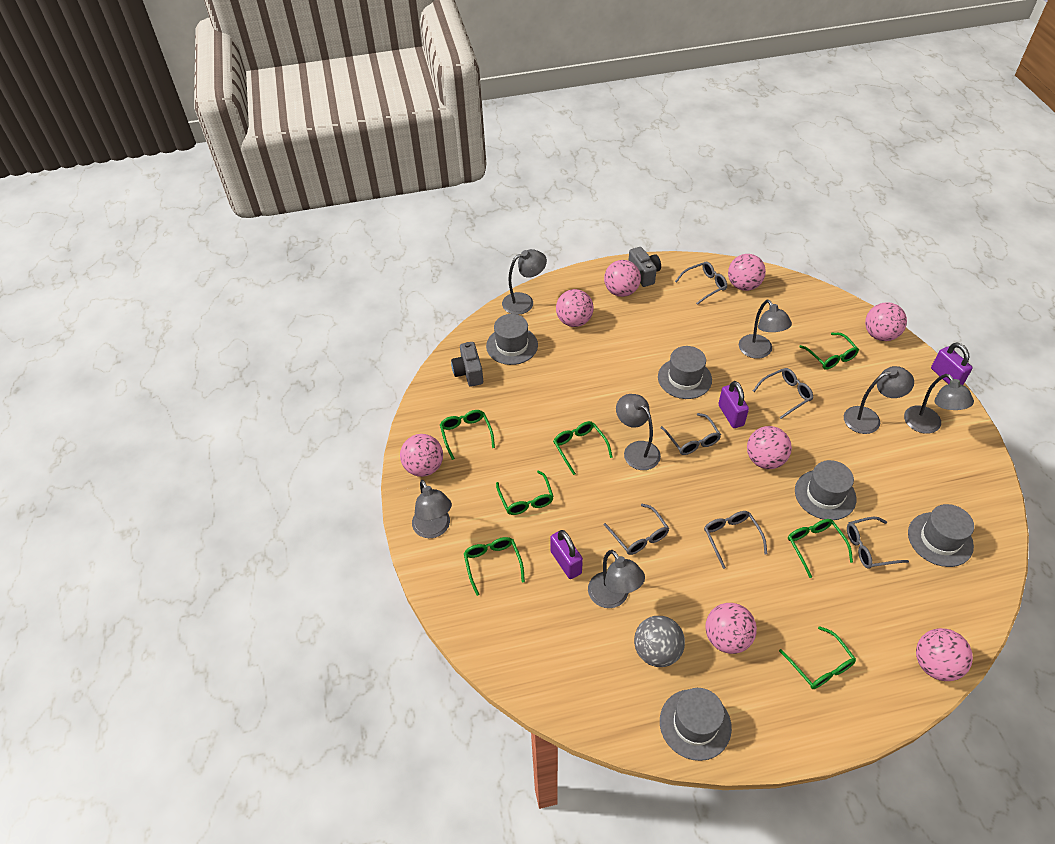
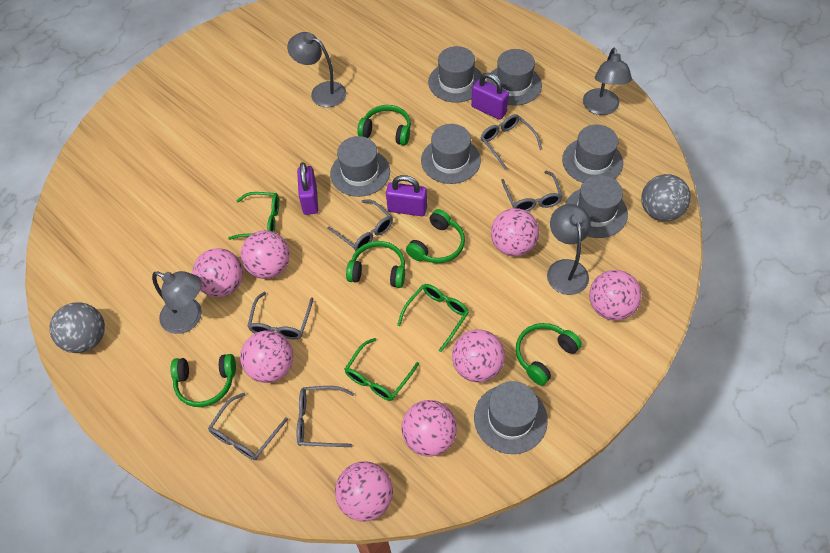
green glasses: [440,410,495,460] [464,537,525,596] [496,470,554,515] [553,421,613,475] [779,626,856,689] [788,519,853,578] [799,333,859,370] = 7 -> [228,192,279,240] [345,338,419,401] [397,284,469,352] = 3
green headphones: none = 0 -> [170,354,236,407] [346,241,405,288] [357,105,411,145] [406,209,465,263] [516,323,582,386] = 5
grey ball: [634,616,685,667] = 1 -> [49,302,105,353] [641,174,691,221] = 2
grey camera: [451,342,483,387] [628,247,661,287] = 2 -> none = 0
grey hat: [486,314,538,365] [658,346,712,399] [660,688,732,761] [795,460,856,520] [908,504,974,567] = 5 -> [330,136,390,197] [421,124,481,184] [428,46,482,103] [474,381,548,454] [486,49,542,105] [562,124,623,183] [565,175,628,238] = 7
grey lamp: [412,480,452,538] [502,249,547,315] [588,550,645,608] [616,394,661,470] [739,300,792,359] [844,366,914,434] [904,374,974,434] = 7 -> [152,271,202,334] [287,32,346,107] [547,204,591,295] [583,48,632,115] = 4

